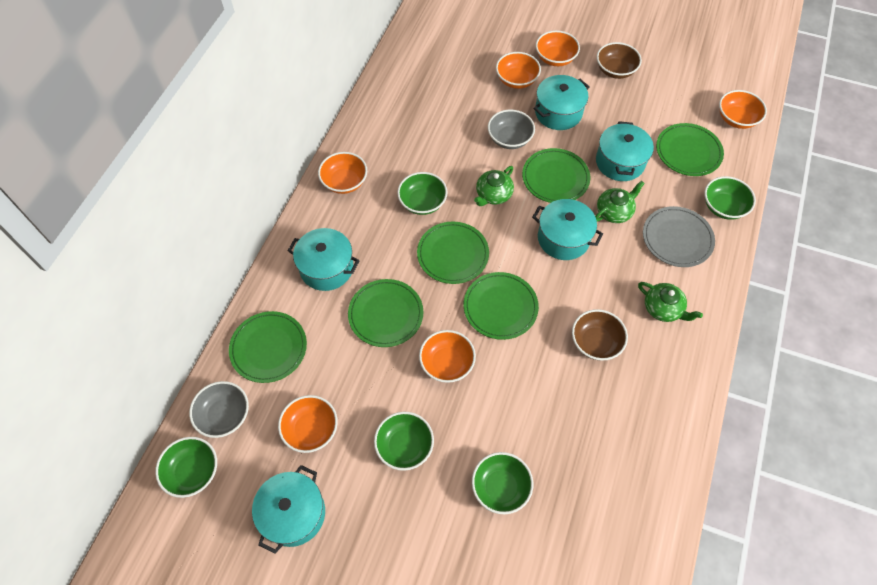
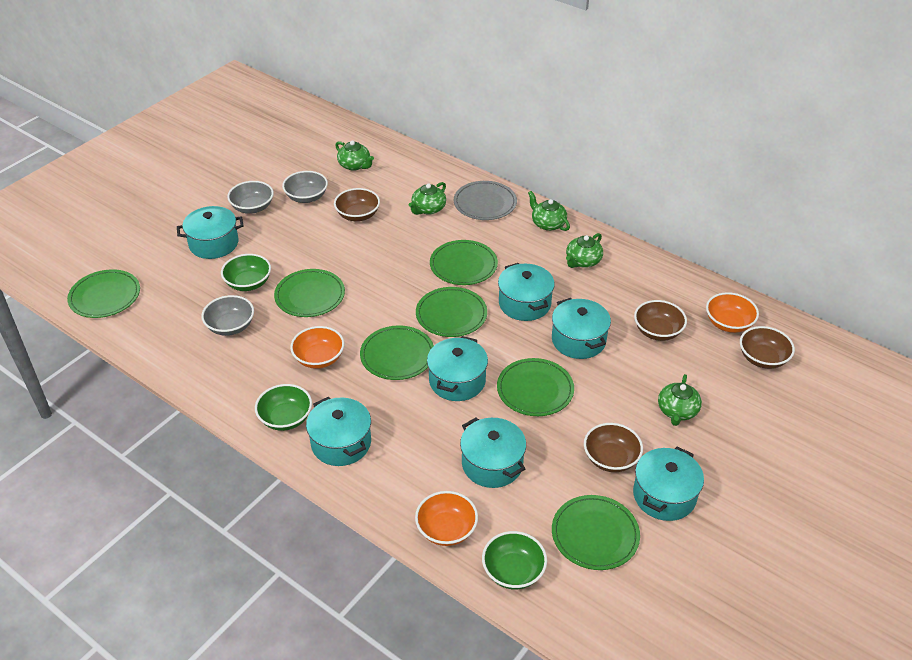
brown bowl: [572,309,628,361] [597,42,642,79] = 2 -> [334,188,380,221] [584,423,643,472] [634,300,687,341] [740,326,795,369] = 4
green bowl: [155,437,217,498] [374,412,434,471] [397,172,447,215] [472,452,533,514] [704,176,756,220] = 5 -> [221,254,271,291] [255,384,312,431] [482,531,547,589] = 3
green plate: [229,311,307,383] [348,279,423,347] [417,222,489,284] [463,272,539,340] [522,148,590,203] [656,123,724,176] = 6 -> [67,269,140,318] [274,269,345,317] [360,325,434,380] [416,287,487,337] [430,240,498,285] [497,358,574,416] [552,495,640,570] = 7
green teapot: [474,166,514,206] [595,181,645,223] [638,282,703,322] = 3 -> [335,140,374,171] [409,182,446,215] [528,191,570,231] [566,233,603,268] [658,374,702,426] = 5
grey bowl: [189,381,249,438] [488,110,535,149] = 2 -> [201,295,254,336] [227,181,274,214] [282,171,328,203] = 3
orange bowl: [278,395,338,453] [318,152,367,194] [419,330,476,383] [496,52,541,89] [536,30,580,66] [719,90,767,129] = 6 -> [290,326,344,369] [415,491,478,546] [706,292,759,333] = 3
turquoise pot: [252,465,325,553] [288,228,360,291] [532,199,603,260] [534,75,590,130] [596,121,654,181] = 5 -> [177,206,243,259] [306,397,371,466] [427,336,488,401] [460,418,526,488] [498,263,555,321] [552,298,611,359] [633,447,704,521] = 7

